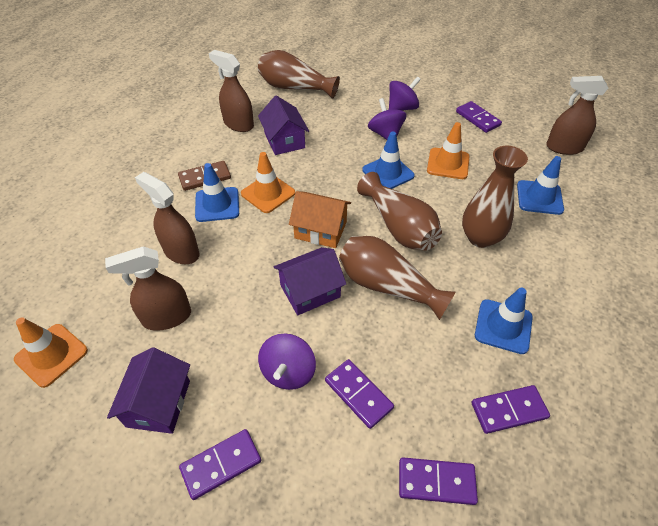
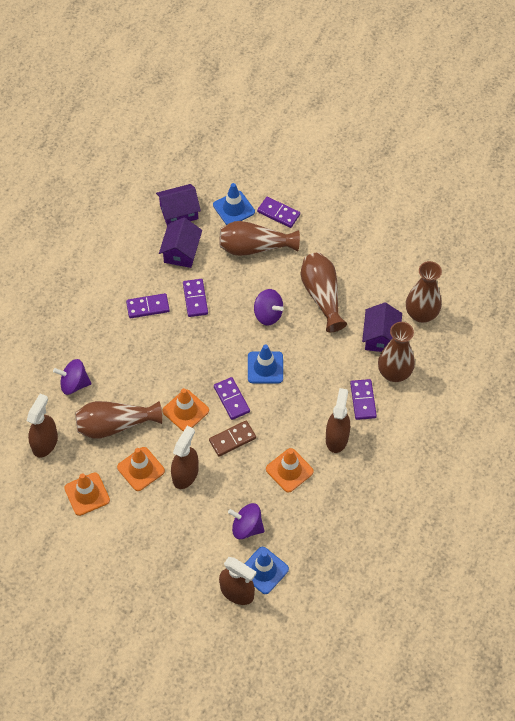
blue traffic cone: [195,163,239,222] [363,131,415,189] [475,288,533,354] [517,156,564,215] = 4 -> [213,183,255,225] [245,547,289,594] [248,344,283,383] = 3
brown vase: [258,50,340,99] [339,236,456,320] [357,172,442,251] [462,146,528,248] = 4 -> [75,401,162,439] [220,221,300,256] [301,253,347,332] [378,322,415,382] [406,261,442,323] = 5
orange house: [289,191,351,248] = 1 -> none = 0
orange traffic cone: [14,317,88,388] [241,152,295,213] [427,122,470,179] = 3 -> [64,473,110,516] [117,447,165,491] [162,388,209,431] [266,448,314,493] = 4

